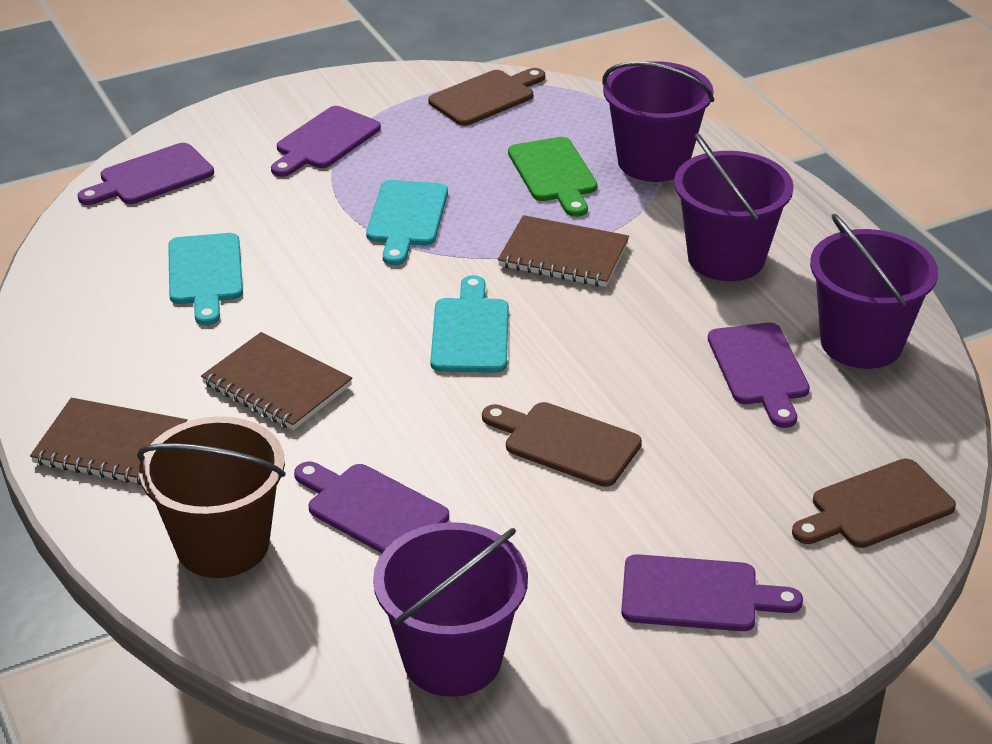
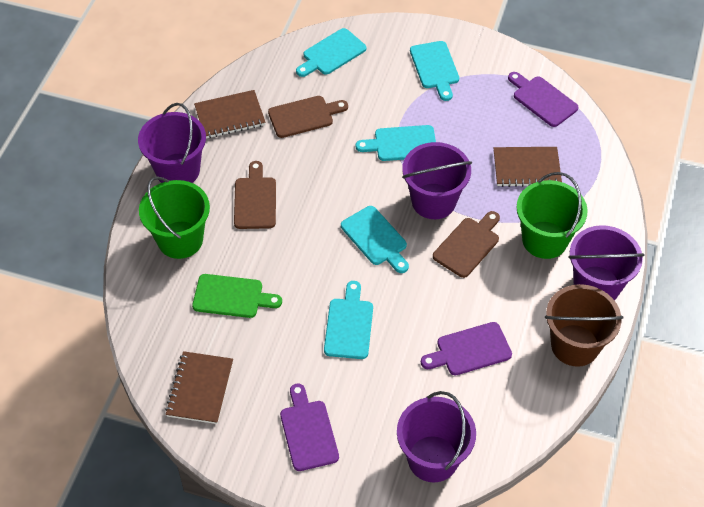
green bucket: none = 0 -> [139,177,210,259] [516,172,588,259] = 2
purple cutting board: [77,143,214,205] [271,106,381,177] [294,461,449,553] [621,554,803,631] [708,323,810,428] = 5 -> [280,384,339,471] [421,322,512,375] [508,72,578,127] = 3
turquoise cutting board: [168,233,243,325] [366,180,448,265] [430,275,509,373] = 3 -> [296,28,366,77] [324,281,373,359] [341,206,409,273] [356,125,436,161] [410,41,459,101] = 5

